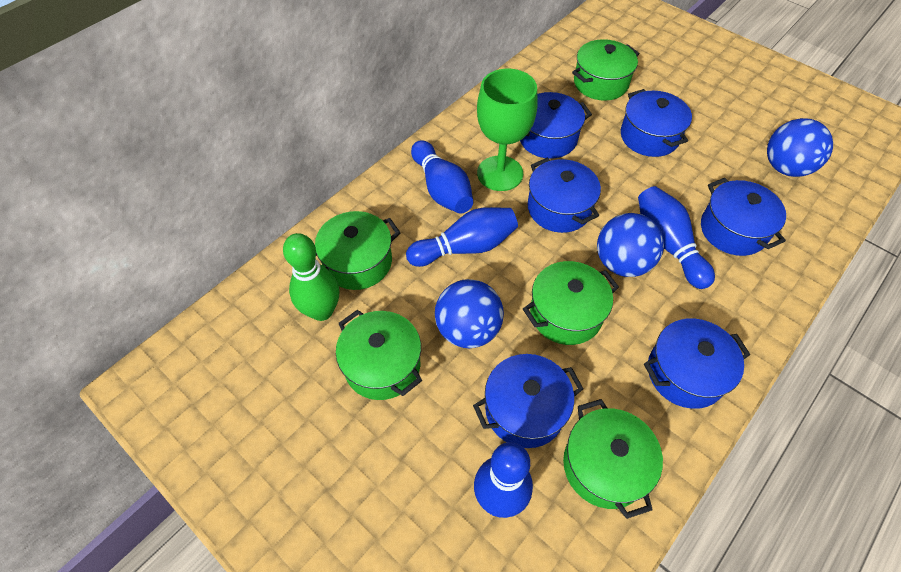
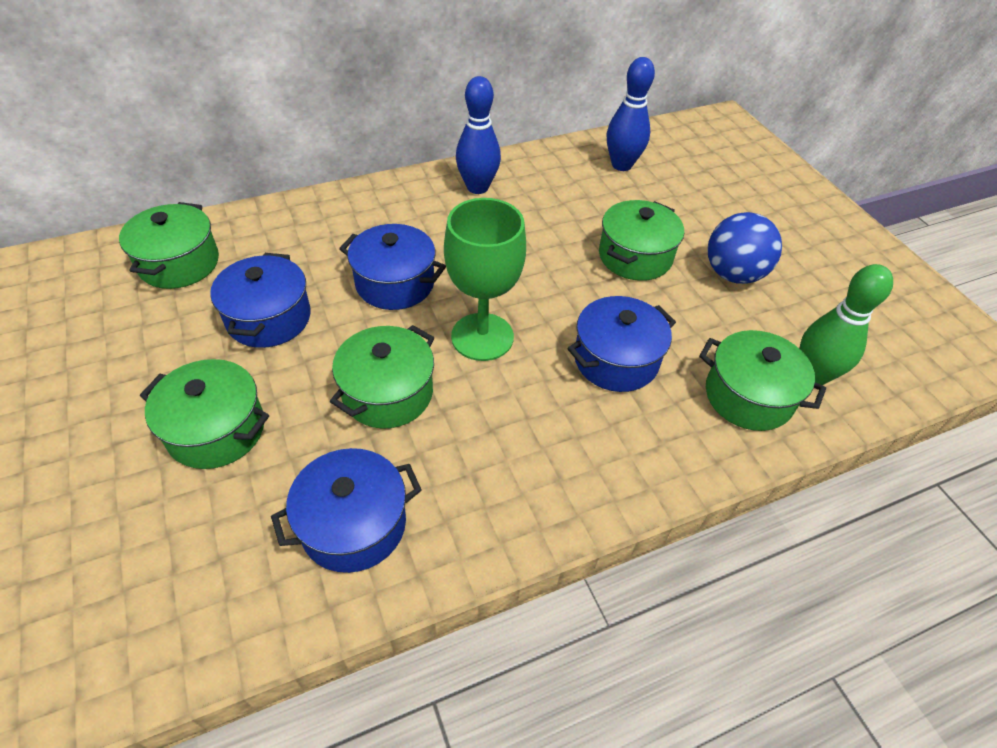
blue ball: [435,279,504,348] [597,213,664,277] [767,118,833,177] = 3 -> [707,212,782,284] = 1
blue bowling pin: [406,207,518,267] [411,140,473,214] [474,442,533,518] [638,186,715,289] = 4 -> [456,76,501,194] [607,57,655,171] = 2
blue pot: [473,354,583,448] [520,92,592,159] [527,158,601,233] [621,89,692,157] [644,318,750,409] [701,178,786,256] = 6 -> [210,253,311,348] [271,448,422,573] [339,224,446,310] [567,296,676,392] = 4

